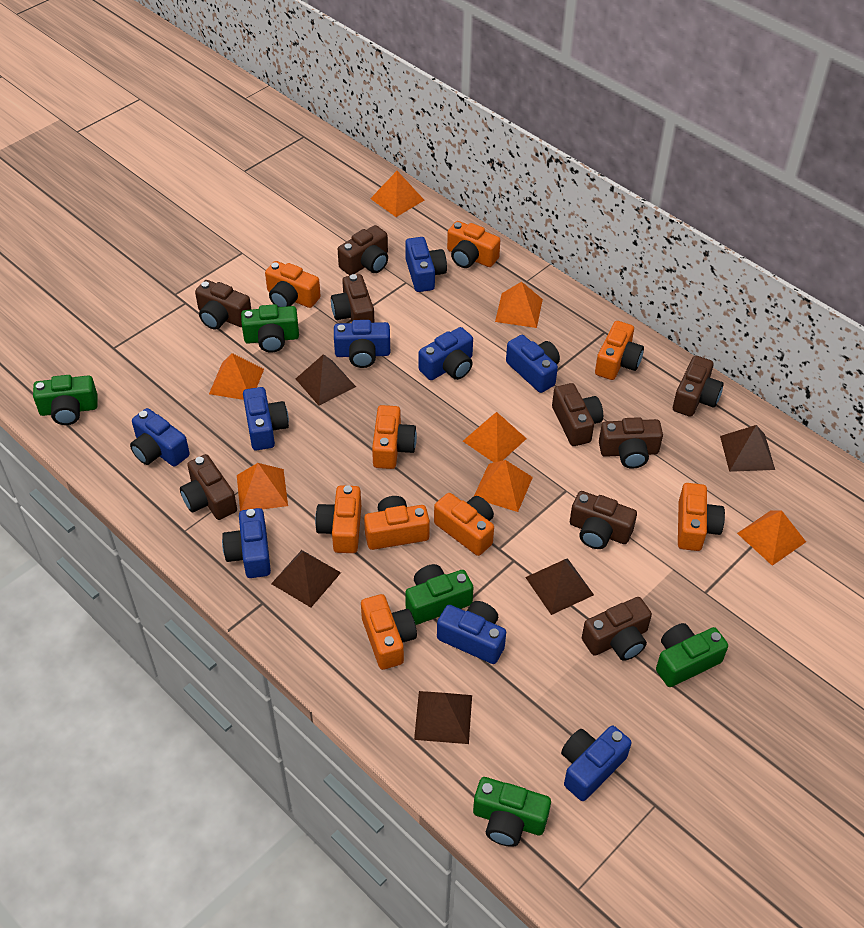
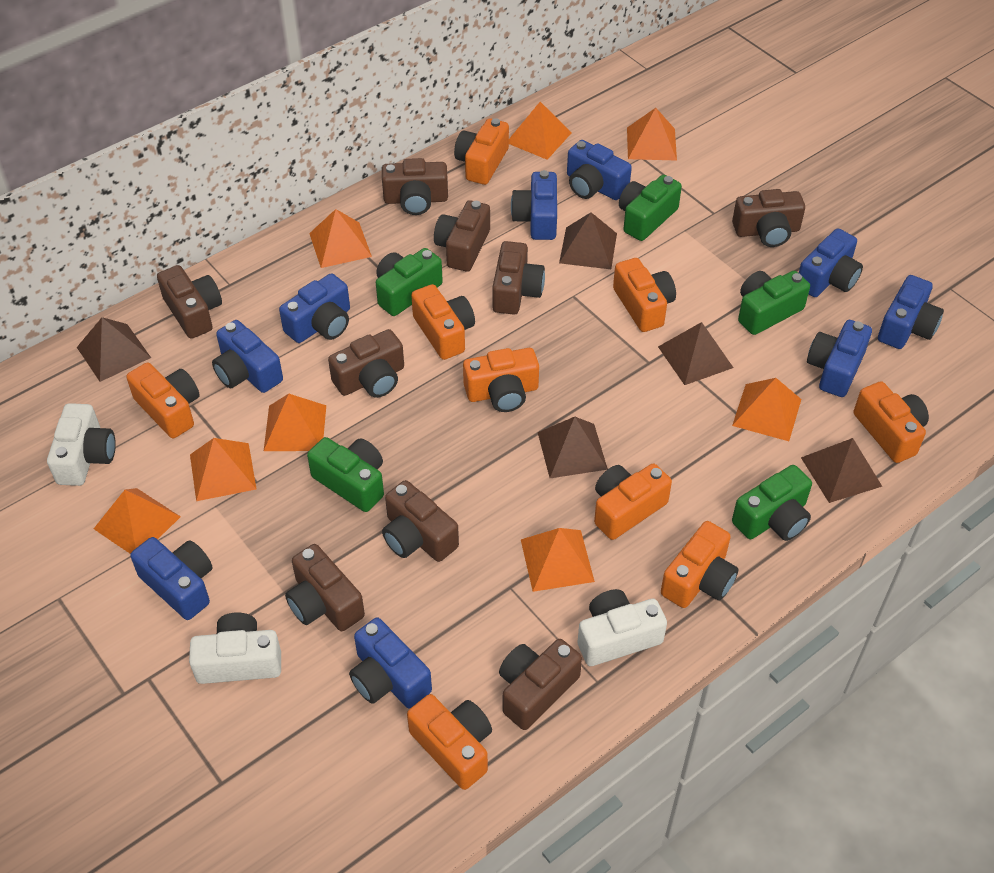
orange pyramid: [209,353,264,400] [237,463,288,511] [370,171,424,217] [463,412,527,462] [474,460,533,512] [495,282,543,328] [737,510,806,566] = 7 -> [94,488,181,554] [190,438,256,501] [264,394,326,451] [309,209,372,268] [509,102,572,160] [521,528,595,592] [627,108,677,160] [732,378,801,441] = 8
white camera: none = 0 -> [47,403,116,486] [189,613,281,684] [577,589,667,666] = 3

